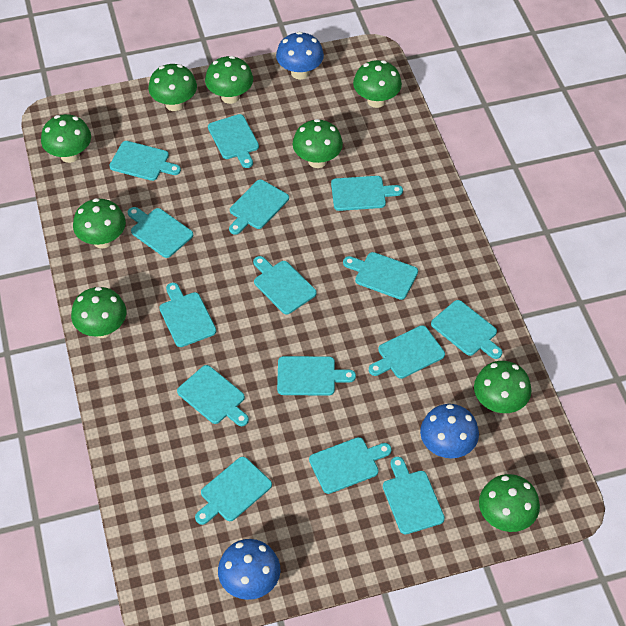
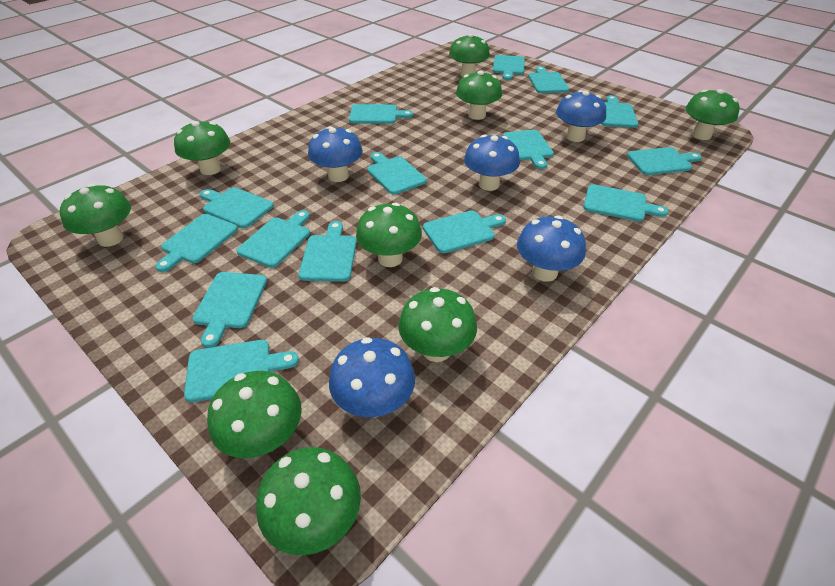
blue mushroom: [218,539,281,600] [276,32,324,79] [420,404,479,458] = 3 -> [308,126,363,182] [329,337,415,417] [464,134,520,191] [517,215,586,282] [556,90,606,142] = 5

